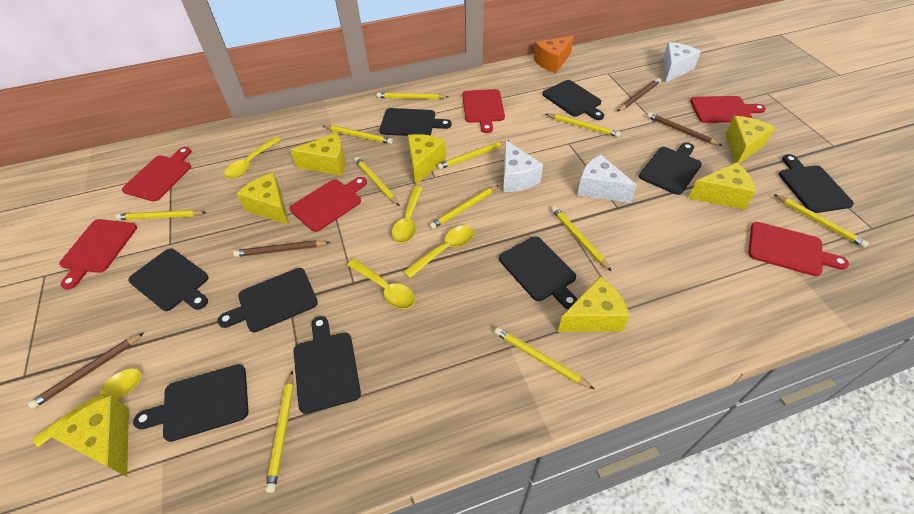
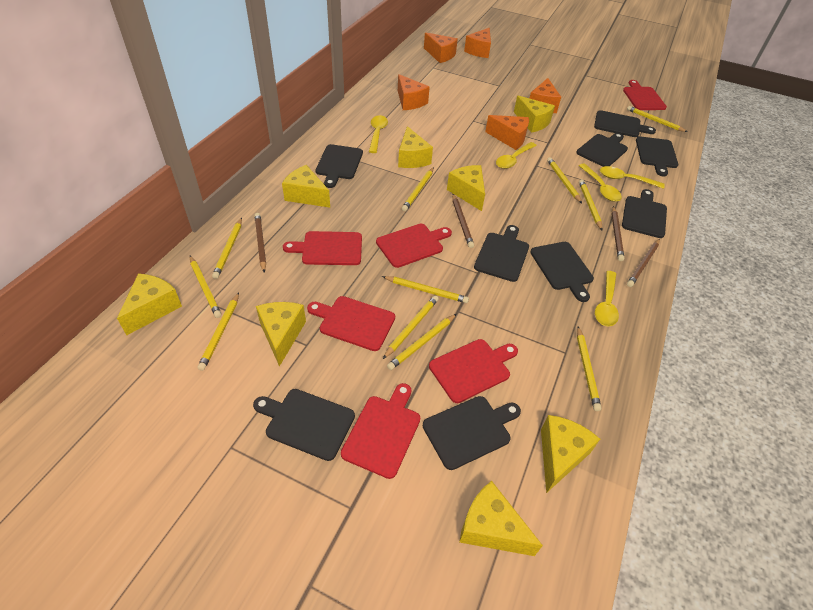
orange cheese: [534,36,574,73] = 1 -> [398,74,430,110] [424,33,458,63] [464,28,491,58] [485,115,529,150] [530,78,561,113] = 5
white cheese: [503,140,543,192] [577,154,637,203] [662,42,701,83] = 3 -> none = 0
yellow cheese: [50,395,129,477] [236,173,289,225] [290,133,345,176] [408,134,446,185] [558,276,630,332] [689,162,756,210] [725,116,775,164] = 7 -> [117,273,182,335] [256,302,306,367] [282,165,330,208] [398,126,433,168] [447,165,485,211] [459,481,543,556] [514,96,555,133] [541,415,600,493] = 8

